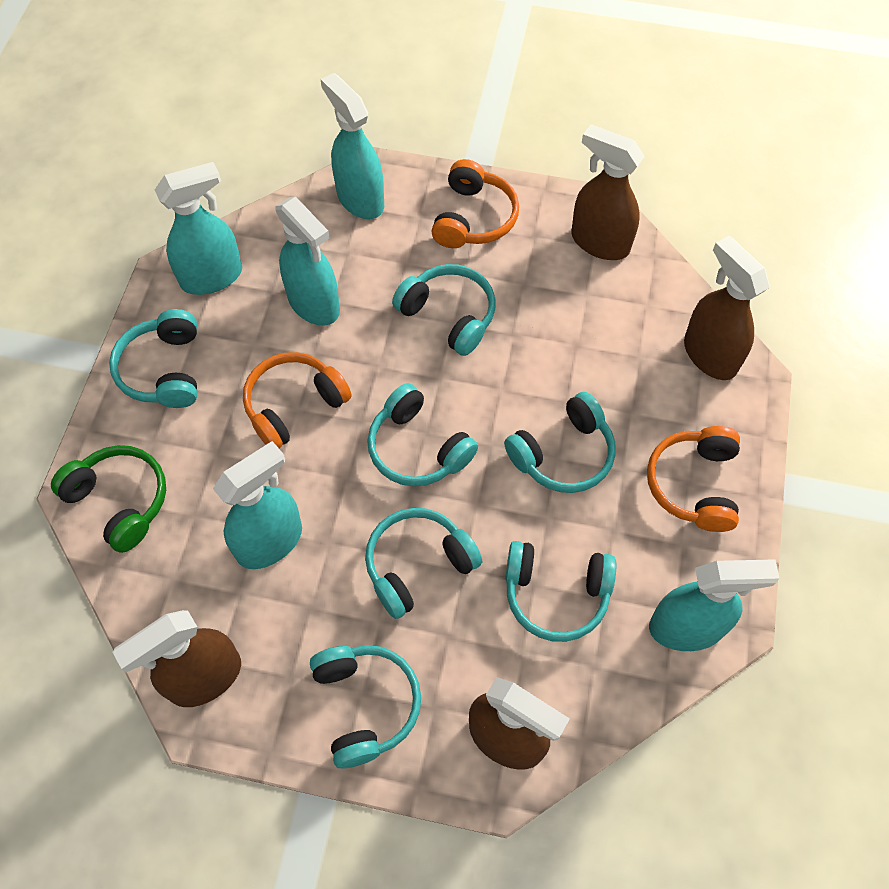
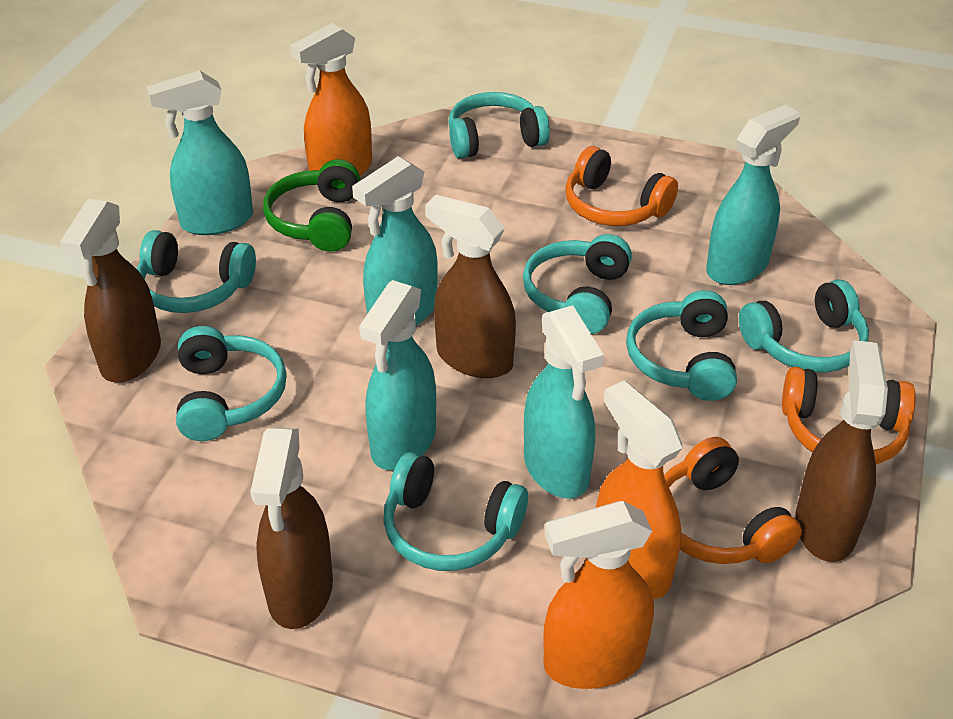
orange spray bottle: none = 0 -> [290,23,372,176] [543,501,654,689] [596,380,682,599] = 3

